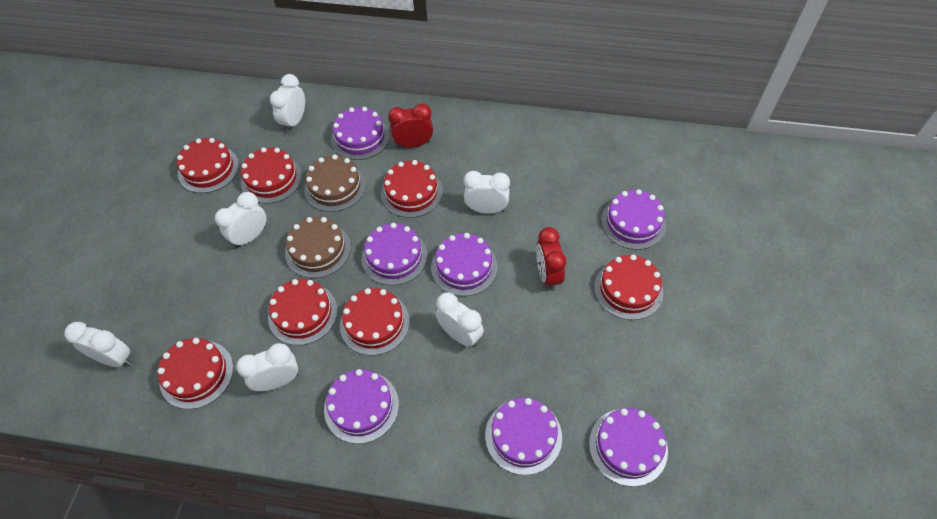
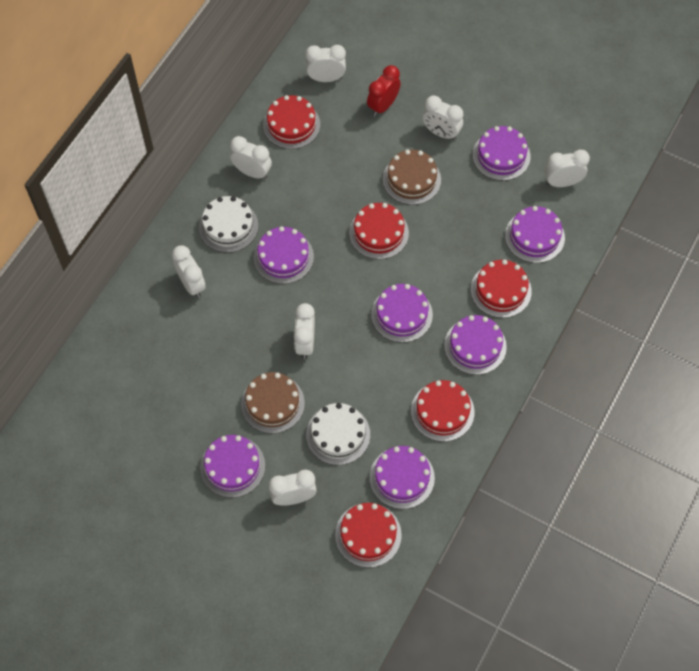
red cake: [157,338,233,409] [177,138,239,193] [241,148,302,204] [268,279,338,345] [340,288,410,356] [381,160,443,218] [594,255,663,320] = 7 -> [263,95,320,149] [335,503,402,568] [349,203,409,259] [411,380,475,442] [471,260,532,318] = 5
red clock: [388,103,433,148] [536,227,566,291] = 2 -> [367,65,401,117] = 1
white cake: none = 0 -> [199,196,258,253] [306,403,370,465] = 2
white clock: [64,322,132,367] [215,192,267,248] [236,343,298,391] [270,74,305,132] [436,292,484,347] [464,171,510,214] = 6 -> [172,245,206,298] [230,136,272,179] [269,469,317,505] [294,303,315,359] [306,45,346,82] [423,95,463,140] [545,150,590,187] = 7

